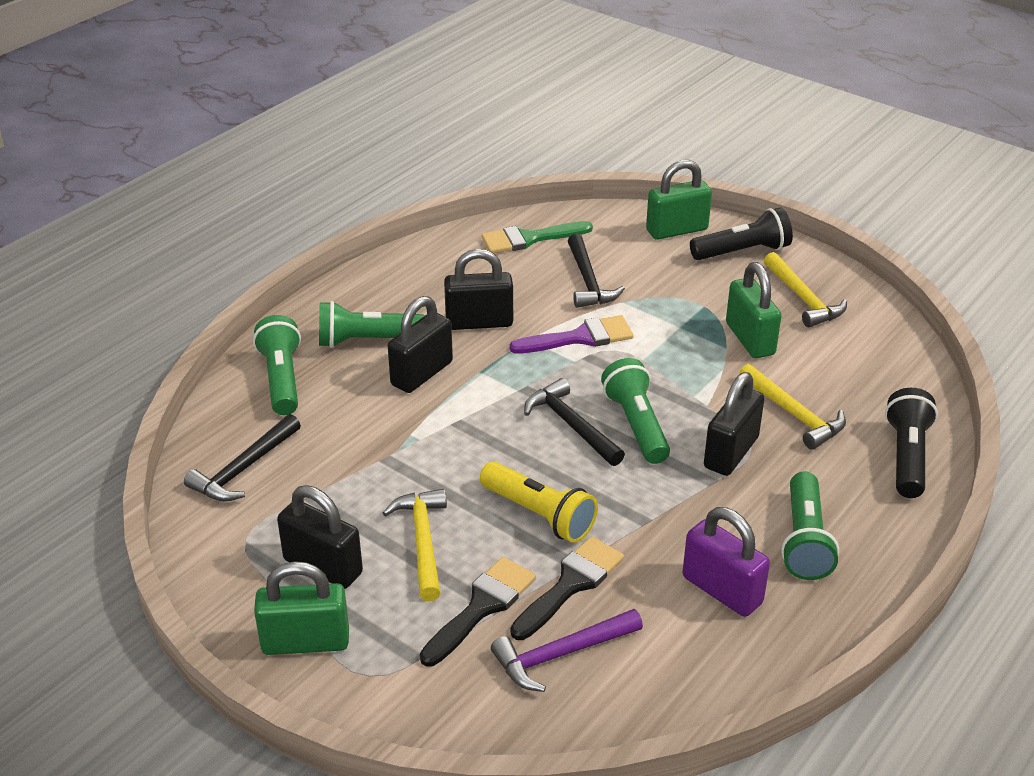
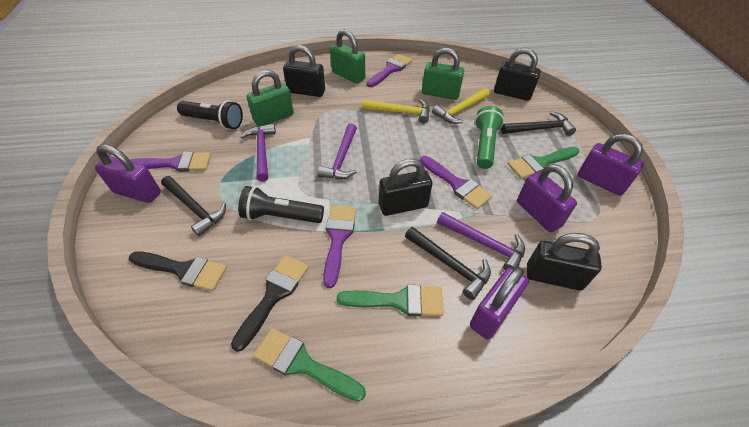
green brush: [481,221,593,253] = 1 -> [253,328,366,401] [337,285,444,316] [508,147,579,179] = 3
green flashlight: [253,315,301,415] [319,301,425,348] [601,358,670,464] [781,471,839,580] = 4 -> [475,106,504,169] = 1
purple brush: [509,315,634,354] = 1 -> [129,152,211,172] [323,205,356,288] [367,54,412,87] [420,156,492,209] = 4
purple hammer: [491,609,643,692] = 1 -> [240,124,276,182] [317,124,357,179] [437,212,525,270] = 3
purple padlock: [683,507,770,617] = 1 -> [95,144,161,203] [470,267,529,339] [517,164,577,232] [578,134,644,196] = 4
yellow flashlight: [480,462,598,543] = 1 -> none = 0
yellow hammer: [383,489,447,601] [739,364,846,450] [764,252,847,327] = 3 -> [362,99,430,124] [432,88,490,124] = 2

